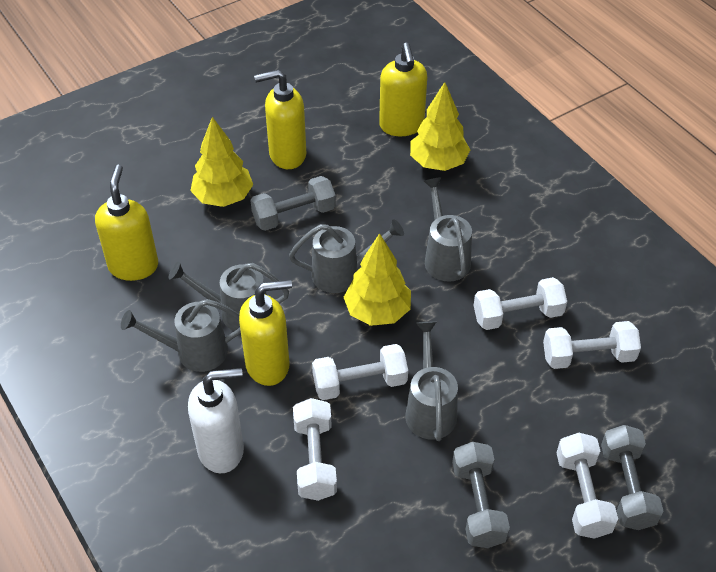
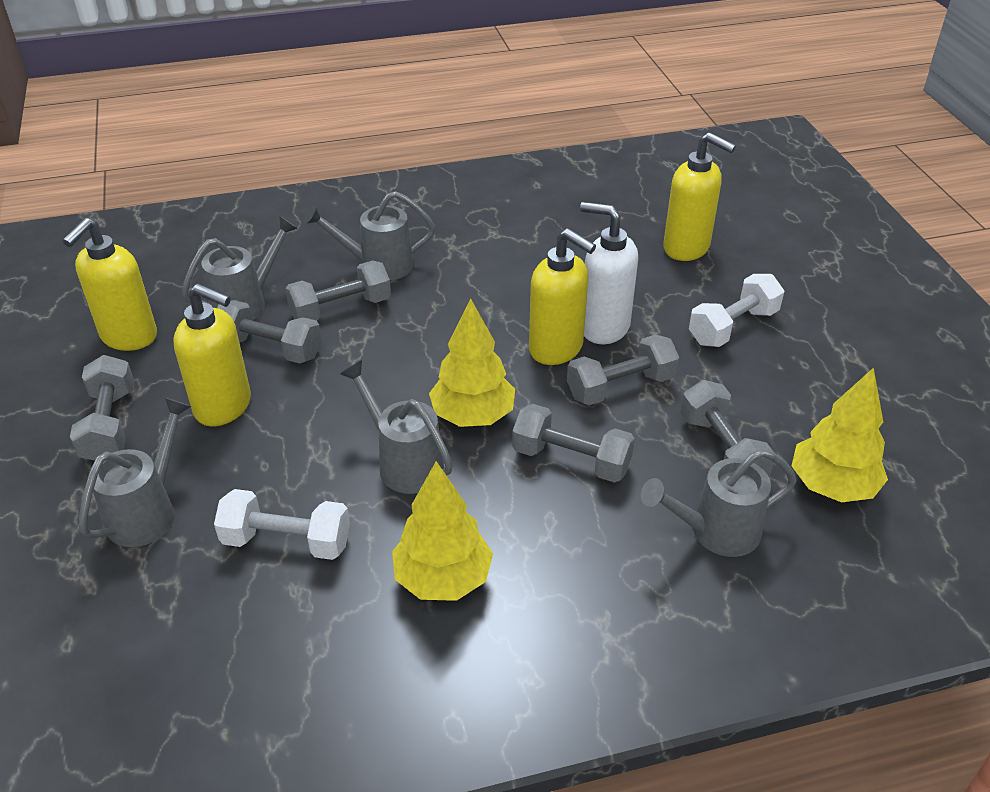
grey dumbbell: [250,176,336,231] [452,442,510,548] [601,425,663,530] = 3 -> [70,355,134,461] [217,300,322,364] [285,260,391,321] [512,404,635,483] [567,334,679,405] [681,380,774,477] = 6
white dumbbell: [293,398,337,501] [312,344,408,400] [474,277,567,330] [543,321,641,369] [557,433,618,539] = 5 -> [214,489,350,560] [689,274,784,347] = 2

